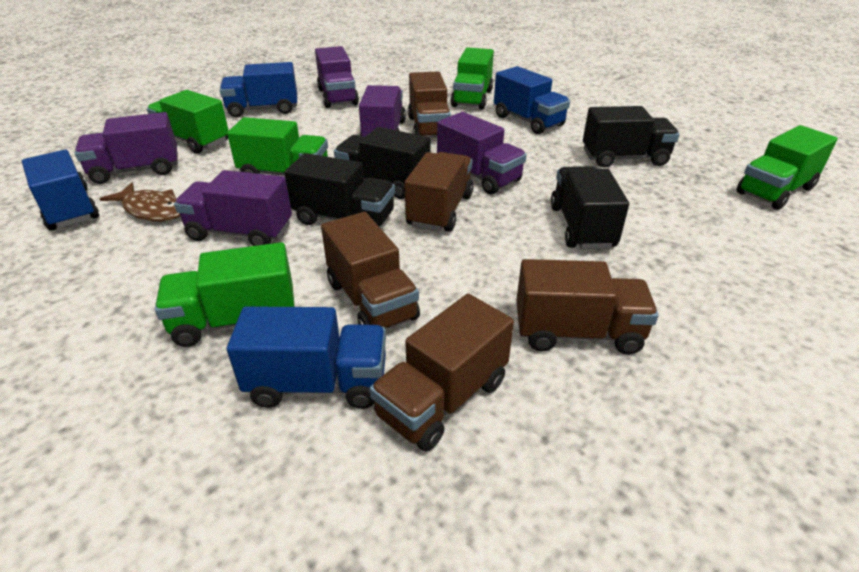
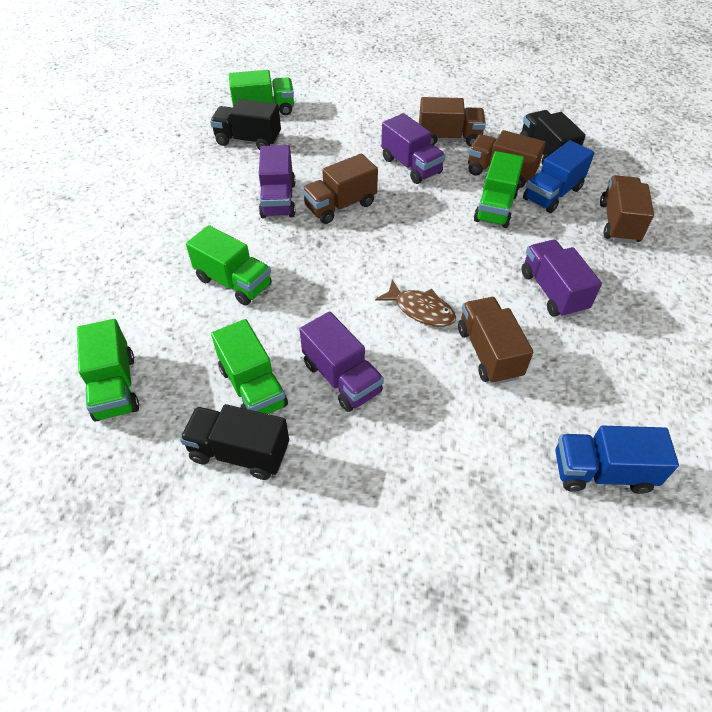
black truck: [284,153,395,227] [334,127,430,199] [551,166,629,249] [583,106,679,168] = 4 -> [180,404,289,480] [210,99,281,150] [520,110,586,165] = 3
blue truck: [22,150,99,231] [220,62,297,118] [227,306,386,409] [494,66,570,134] = 4 -> [523,140,595,213] [555,426,679,494] = 2
purple truck: [75,112,178,184] [174,170,292,246] [315,46,359,108] [359,85,406,137] [437,112,527,194] = 5 -> [259,145,296,218] [299,312,384,412] [381,113,445,184] [522,240,602,318] = 4

